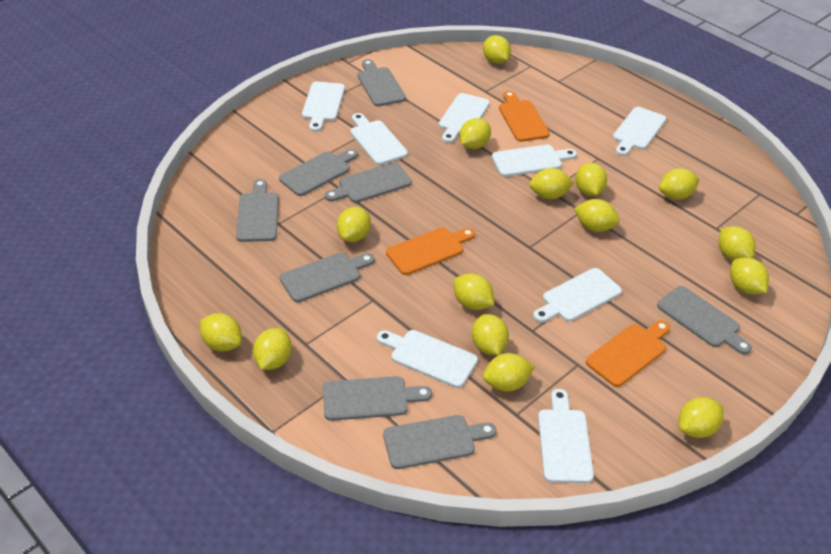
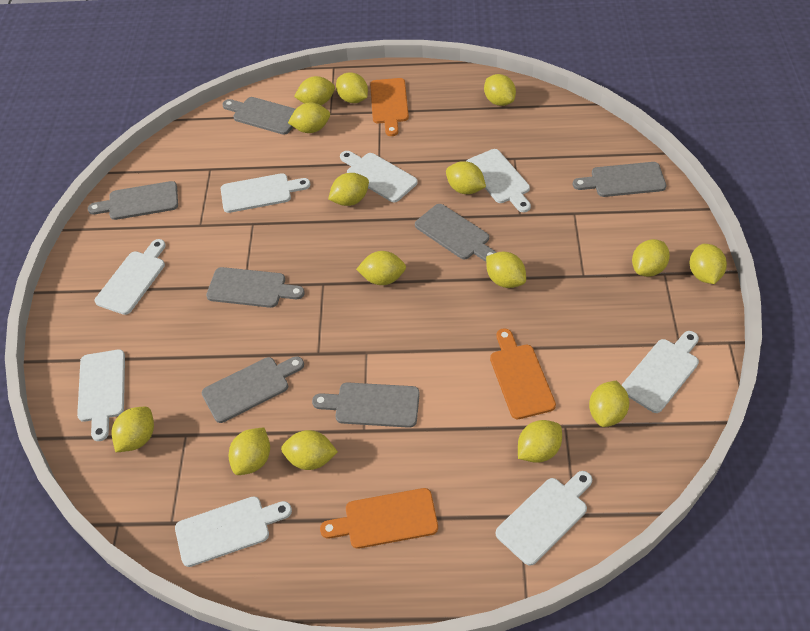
grey cutting board: [236,179,279,242] [279,149,358,196] [280,252,375,302] [323,376,432,421] [325,162,412,203] [358,59,406,106] [383,415,496,469] [657,286,752,355] = 8 -> [88,181,178,220] [202,356,304,423] [206,267,305,308] [222,97,296,135] [312,382,420,428] [415,204,497,262] [573,162,666,197] = 7

